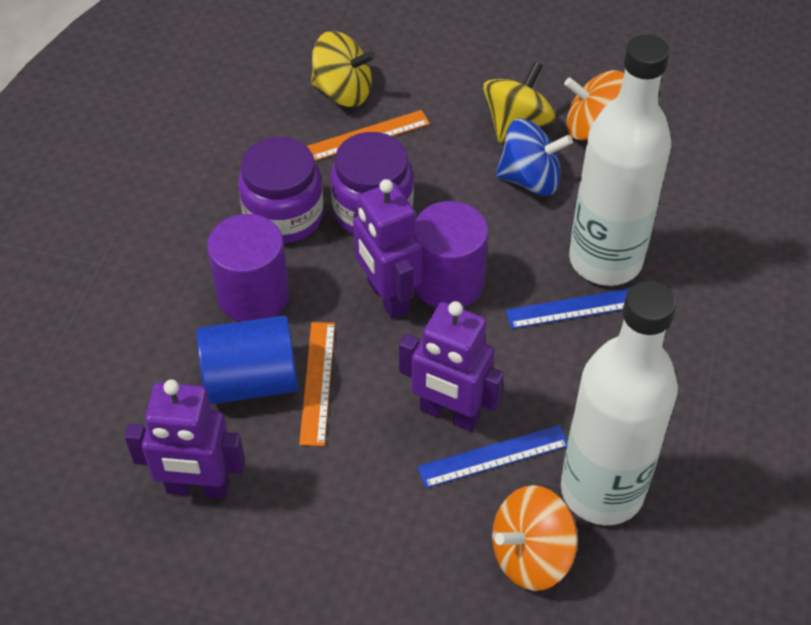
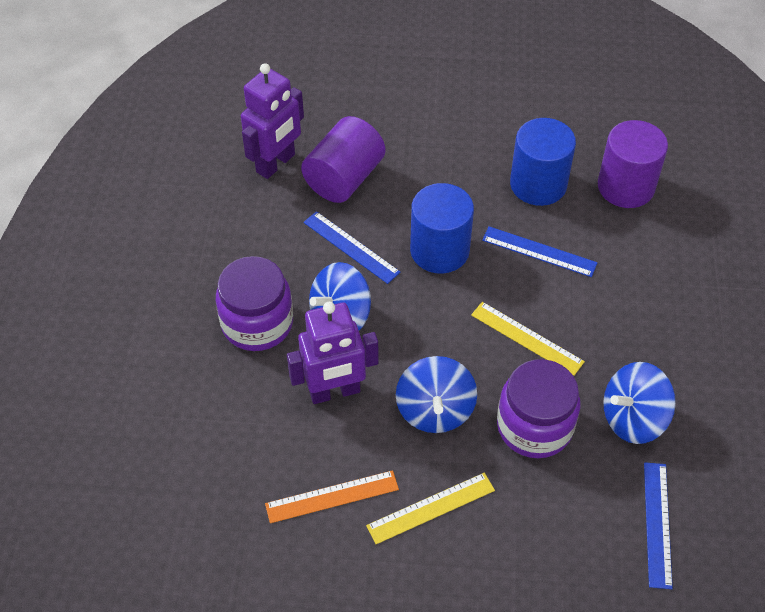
blue cylinder: [197,315,298,404] = 1 -> [410,183,474,274] [510,118,576,206] = 2
blue ruler: [417,425,568,488] [506,289,629,329] = 2 -> [303,211,400,284] [482,226,598,277] [644,462,673,589] = 3
blue spinning top: [496,118,573,196] = 1 -> [309,262,371,331] [396,356,477,433] [603,362,676,444] = 3
orange ruler: [299,322,335,446] [307,110,430,161] = 2 -> [265,470,399,523] = 1
orange spinning top: [492,485,578,591] [564,70,624,140] = 2 -> none = 0
purple robot: [125,379,245,499] [353,179,422,319] [399,301,504,432] = 3 -> [241,63,304,179] [287,302,378,404] = 2
white bottle: [561,281,678,525] [569,34,671,286] = 2 -> none = 0
yellow ruler: none = 0 -> [366,473,495,544] [471,302,585,376] = 2
yellow spinning top: [311,31,375,107] [483,61,556,143] = 2 -> none = 0

